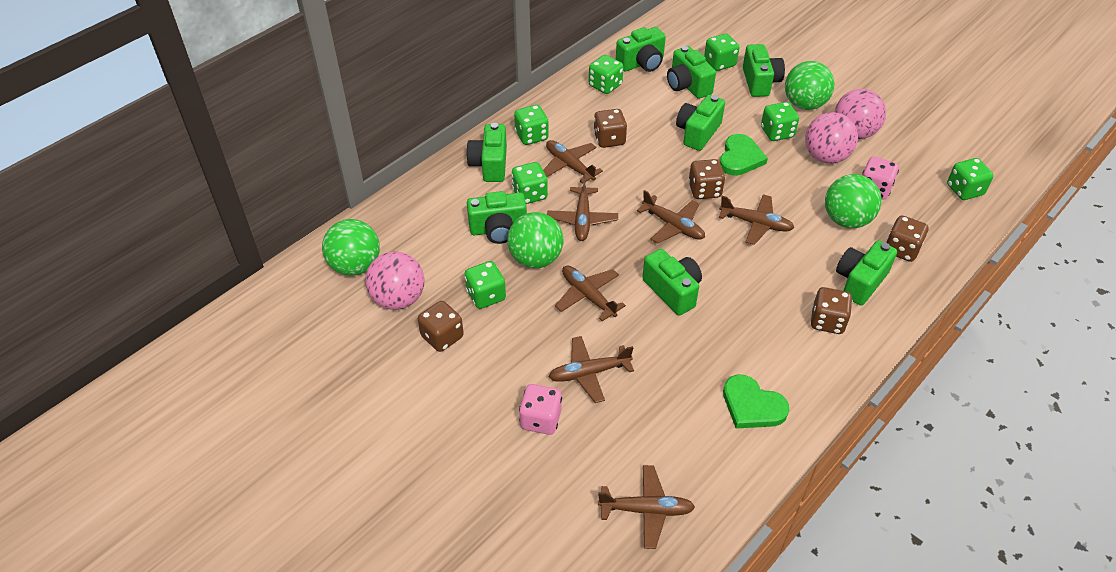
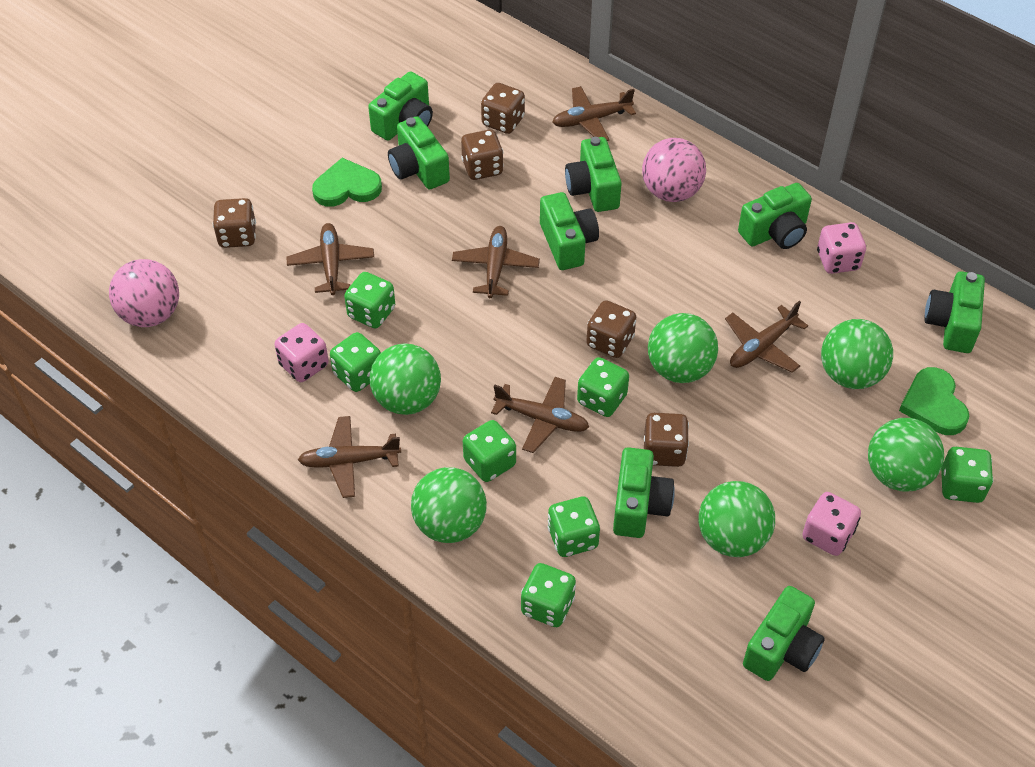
brown plane: [543,140,603,184] [547,175,618,241] [549,336,634,403] [555,266,626,321] [598,465,695,549] [637,190,705,244] [719,194,794,245] = 7 -> [286,223,374,295] [298,416,401,498] [452,226,540,298] [491,377,589,453] [552,86,636,141] [725,301,808,373] = 6
green ball: [322,219,380,276] [507,212,563,268] [785,61,835,110] [825,174,882,228] = 4 -> [370,343,441,415] [411,467,487,543] [648,313,718,383] [698,481,775,557] [821,319,893,389] [868,418,944,492] = 6
pink ball: [365,252,424,310] [805,112,858,164] [835,89,886,139] = 3 -> [109,259,179,327] [642,138,706,202] = 2
pink dice: [519,384,562,435] [862,156,899,200] = 2 -> [275,323,329,382] [802,492,861,556] [817,222,866,274] = 3

